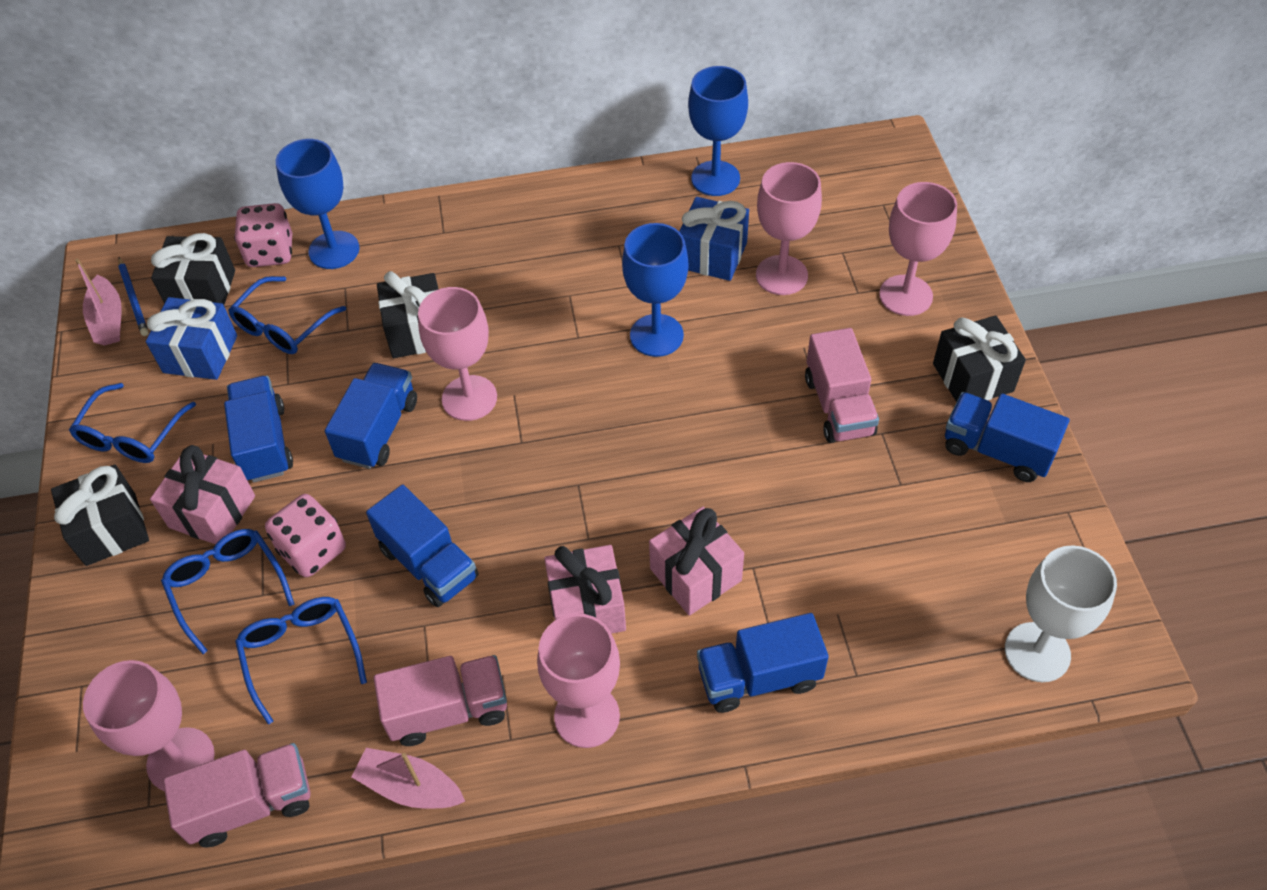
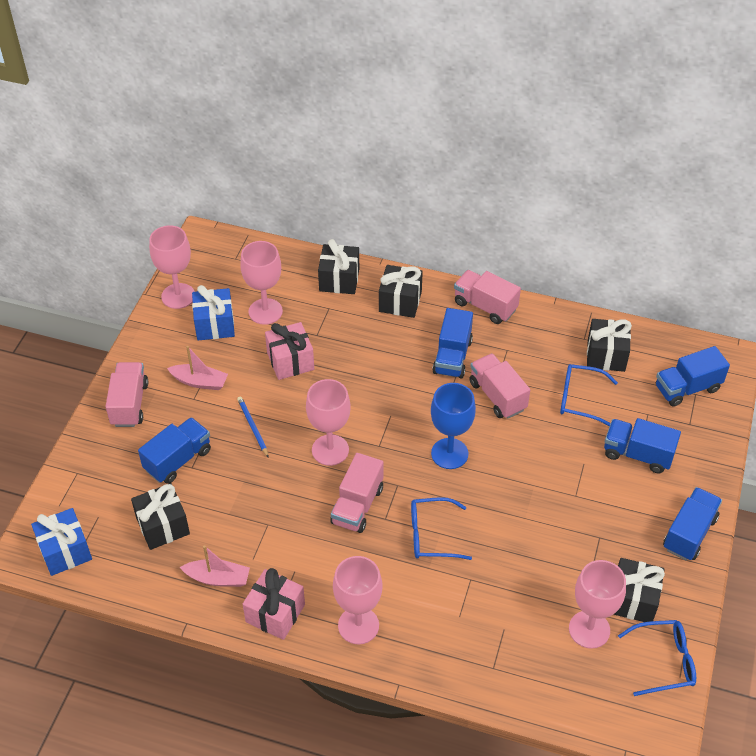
black gift: [51,464,149,566] [151,233,235,305] [377,271,439,358] [933,315,1026,402] = 4 -> [131,483,190,550] [318,239,359,294] [379,265,423,318] [587,319,632,372] [613,558,665,622] = 5
blue glasses: [69,383,196,463] [161,529,294,654] [228,276,346,354] [235,597,367,724] = 4 -> [411,497,472,560] [560,364,618,427] [618,620,696,696] = 3
blue goblet: [276,139,360,269] [622,223,688,357] [688,66,748,196] = 3 -> [431,383,476,469] = 1
pink dice: [234,203,292,267] [265,494,346,577] = 2 -> none = 0
pink gift: [150,445,255,544] [544,545,626,634] [649,507,744,616] = 3 -> [243,568,305,640] [265,322,314,380] = 2
pink truck: [163,743,311,848] [374,655,507,746] [805,328,879,443] = 3 -> [105,362,148,427] [330,453,384,533] [454,270,521,324] [470,353,530,418] = 4
white goblet: [1005,545,1117,682] = 1 -> none = 0

